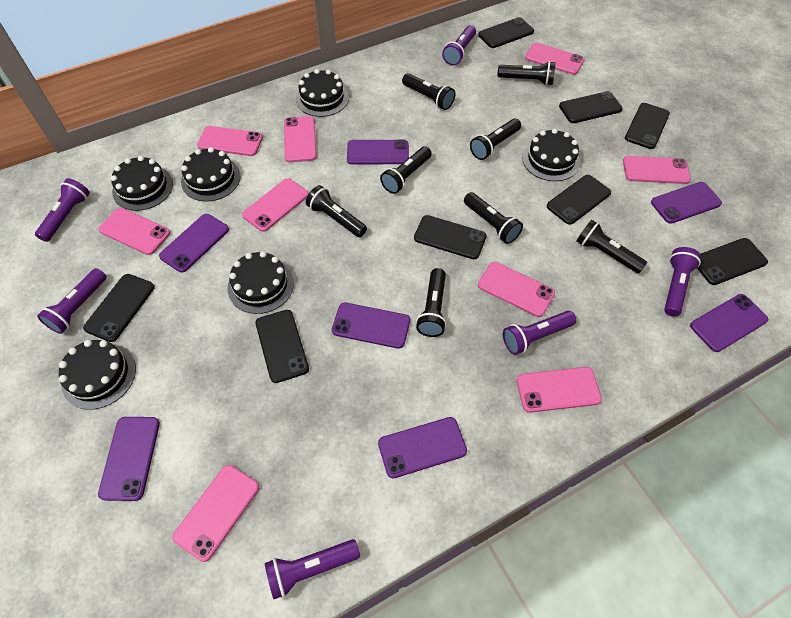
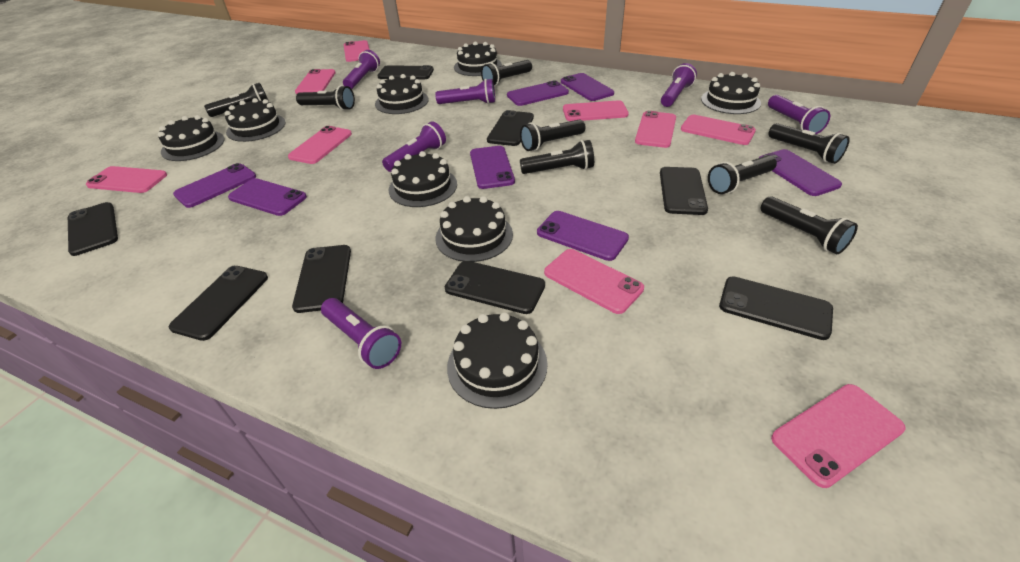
black cake: [59,340,136,410] [111,156,173,211] [181,147,241,202] [227,251,294,314] [296,69,349,117] [522,129,580,181] = 6 -> [158,115,225,161] [224,98,286,142] [375,74,429,114] [388,151,457,207] [435,196,513,262] [447,312,548,409] [454,42,502,76] [701,72,761,114] = 8

